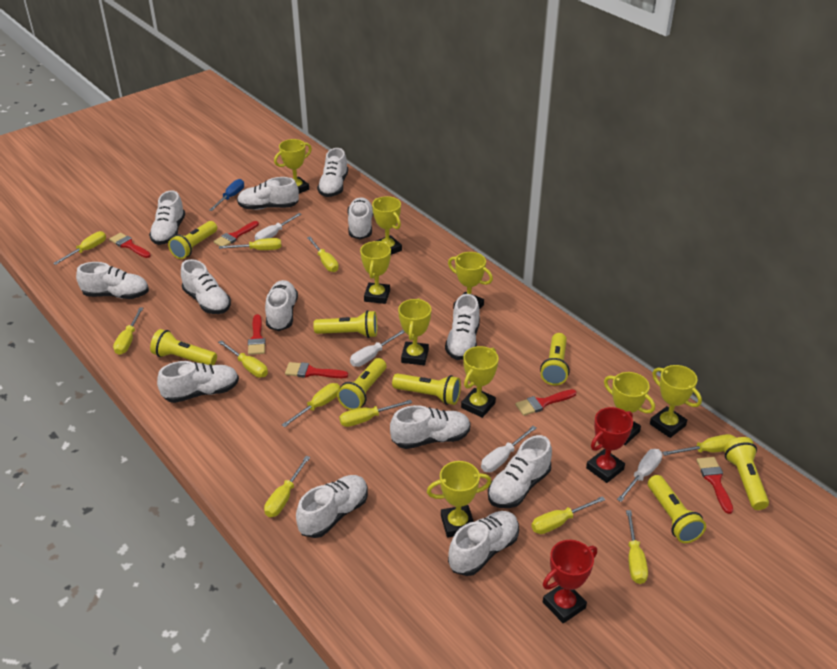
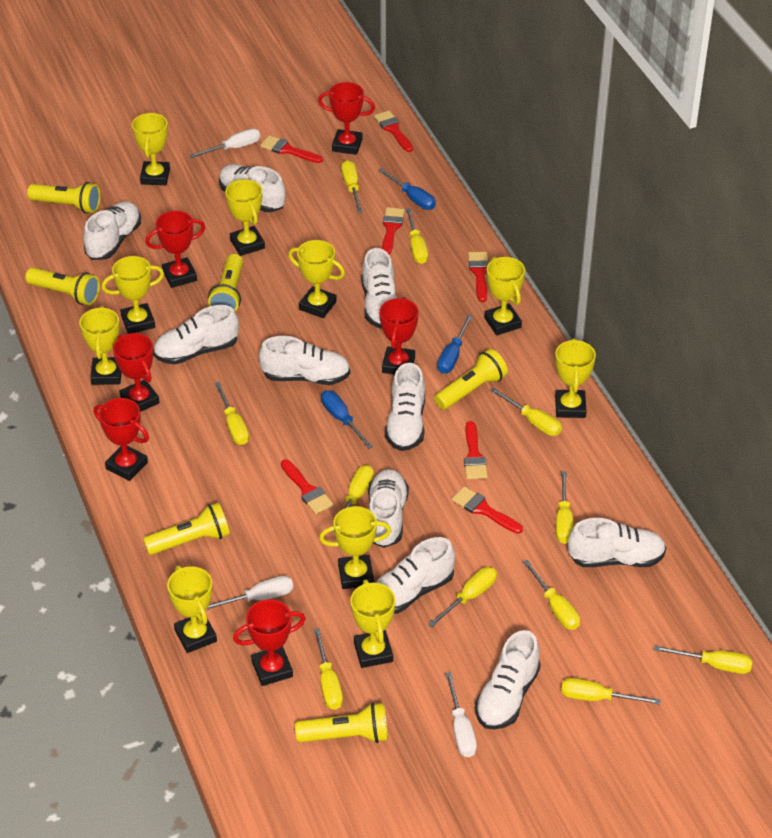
blue screwdriver: [209,179,244,211] = 1 -> [321,390,373,449] [378,168,436,210] [437,315,473,374] = 3
red brush: [109,233,151,258] [213,221,259,246] [248,314,266,355] [285,362,348,378] [515,389,576,416] [697,457,733,514] = 6 -> [260,135,323,163] [281,459,333,514] [374,110,413,152] [382,207,405,255] [452,486,523,534] [464,421,488,479] [468,252,489,302] = 7
red trophy: [543,540,597,623] [586,407,633,483] = 2 -> [94,398,149,481] [113,333,160,412] [145,211,205,288] [233,599,306,686] [318,82,375,155] [379,297,419,374] = 6
white screwdriver: [255,213,302,241] [350,330,405,367] [481,426,536,472] [617,449,662,502] = 4 -> [189,129,260,158] [207,576,293,610] [445,672,477,757] = 3
white shoe: [76,262,149,299] [149,190,185,245] [157,361,239,403] [181,259,231,314] [237,177,299,210] [265,280,298,331] [296,475,368,538] [317,148,348,197] [347,197,374,239] [390,405,471,449] [445,294,480,360] [448,511,519,576] [488,435,552,508] = 13 -> [83,201,141,260] [153,305,239,365] [219,164,286,212] [259,336,350,385] [361,248,397,329] [368,469,409,548] [374,537,455,614] [385,363,425,451] [475,630,541,729] [568,518,666,567] = 10
yellow flashlight: [150,329,217,365] [168,221,217,259] [313,310,377,338] [337,358,386,410] [392,373,461,405] [540,333,570,385] [648,475,706,543] [724,437,769,510] = 8 -> [25,268,100,305] [27,182,100,214] [143,503,230,555] [208,254,243,312] [295,702,388,743] [434,349,508,410] = 6
yellow trophy: [274,139,312,194] [360,241,391,304] [372,196,402,255] [398,298,431,365] [427,461,491,538] [448,252,493,310] [461,346,499,418] [604,372,655,445] [650,365,702,438] = 9 -> [79,306,122,385] [102,256,164,334] [132,112,170,185] [167,566,217,653] [225,179,265,256] [288,240,345,318] [319,506,391,589] [350,580,396,668] [484,257,525,335] [555,338,596,418] = 10

